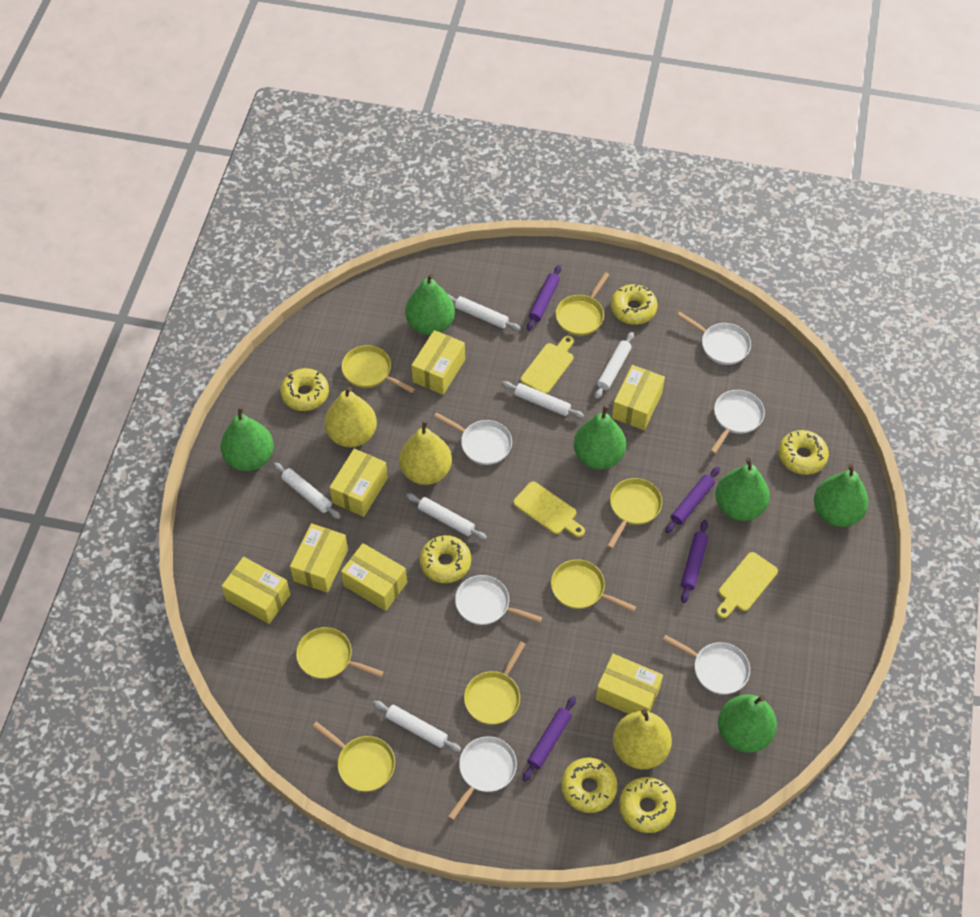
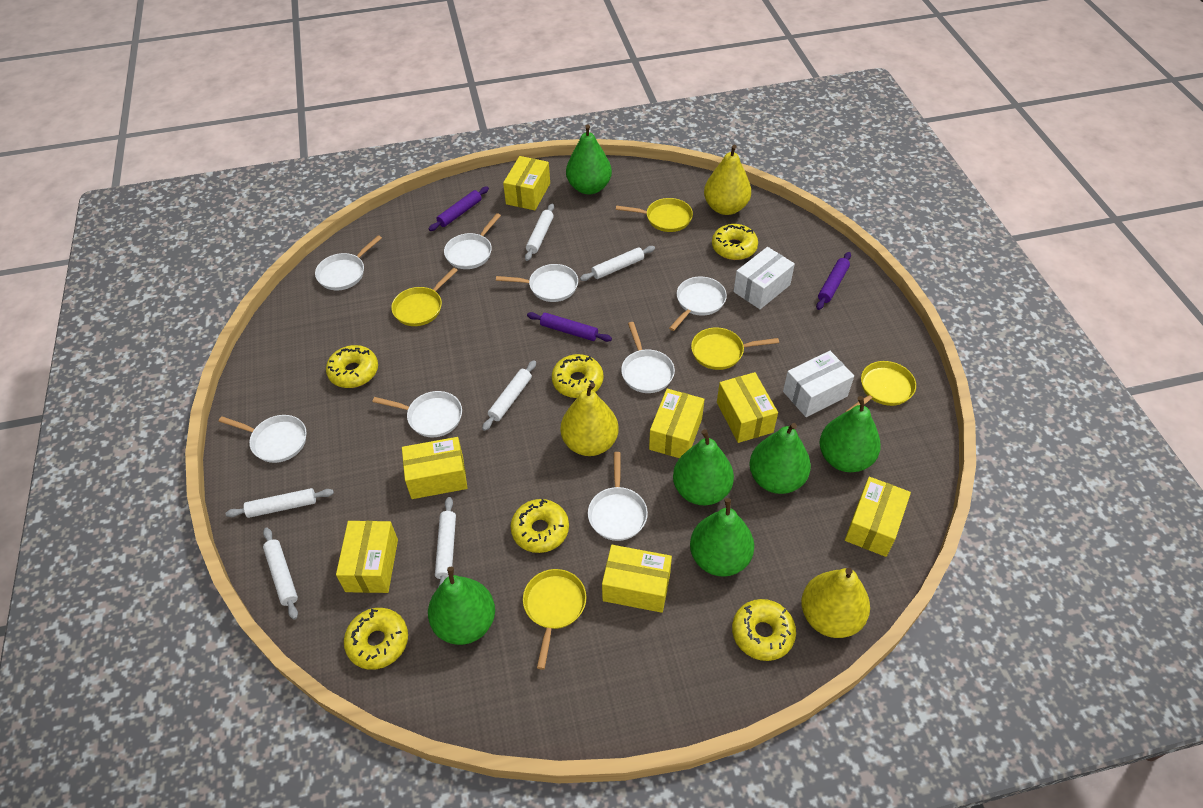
purple rolling pin: [522,696,576,782] [527,265,561,331] [665,467,720,533] [681,520,708,603] = 4 -> [429,187,489,231] [527,312,612,342] [816,252,851,310] = 3
white box: none = 0 -> [734,247,795,309] [783,351,854,417] = 2
white pan: [434,413,512,465] [448,736,517,820] [455,575,543,625] [663,635,750,695] [677,312,751,365] [710,390,765,454] = 6 -> [219,415,307,463] [315,235,382,290] [372,391,462,437] [444,213,501,269] [496,264,578,302] [588,452,648,541] [621,322,675,393] [669,276,727,331] = 8
yellow cutting board: [513,481,585,537] [521,336,574,394] [717,552,778,618] = 3 -> none = 0
yellow pan: [296,627,384,679] [312,721,395,791] [341,345,415,393] [464,641,526,725] [551,559,636,612] [556,272,610,336] [607,478,662,549] = 7 -> [391,268,458,326] [523,569,586,670] [616,198,693,232] [691,327,779,370] [845,361,916,412] = 5

